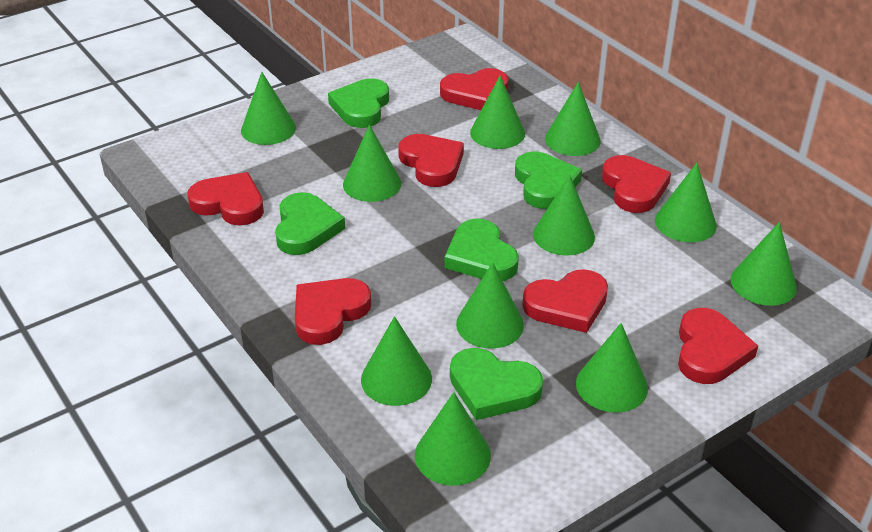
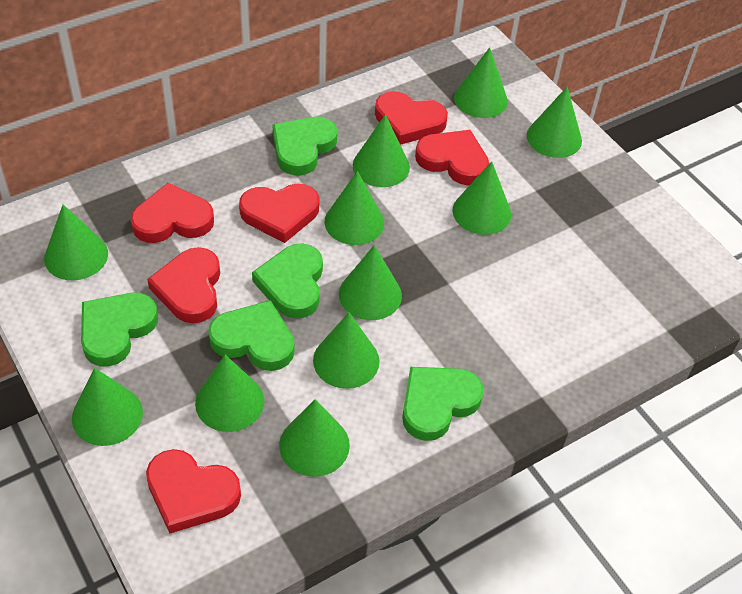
red heart: [188,172,264,225] [295,278,371,345] [398,134,464,187] [440,68,509,110] [522,269,608,333] [602,155,671,213] [678,308,758,384] = 7 -> [131,183,214,243] [146,449,241,534] [147,247,220,323] [239,184,320,243] [375,91,448,145] [415,130,489,185] = 6

